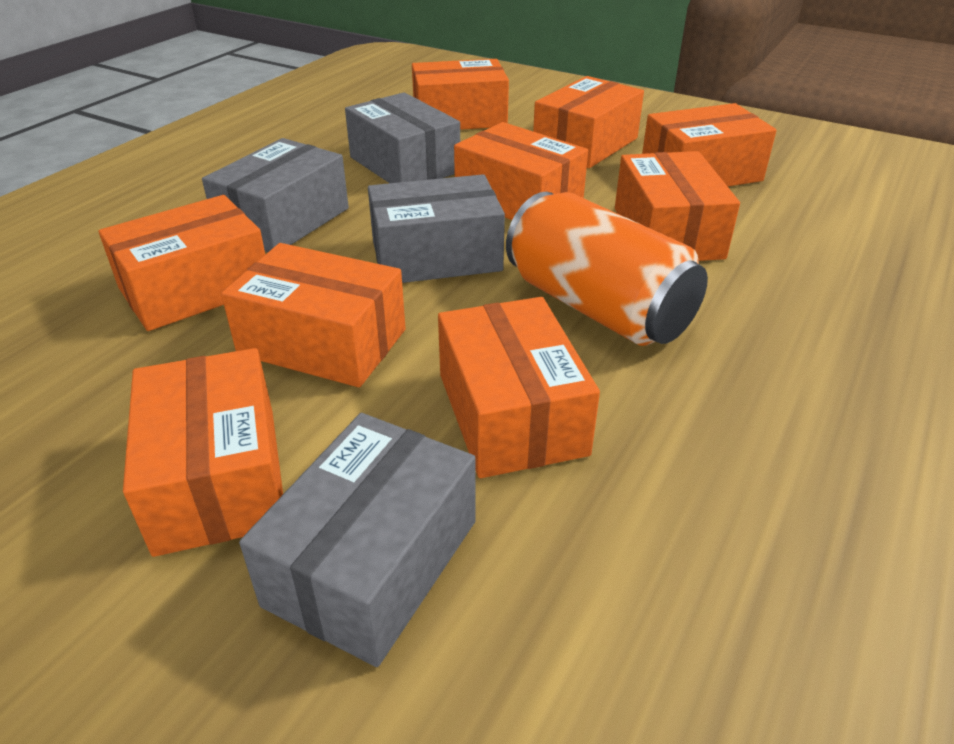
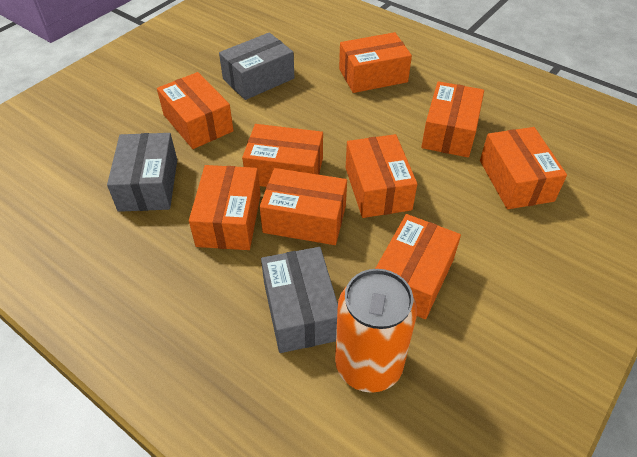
grey box: [202,138,349,252] [239,413,476,667] [345,92,460,183] [368,174,505,283] = 4 -> [107,133,177,212] [219,32,294,100] [261,247,338,353] = 3

